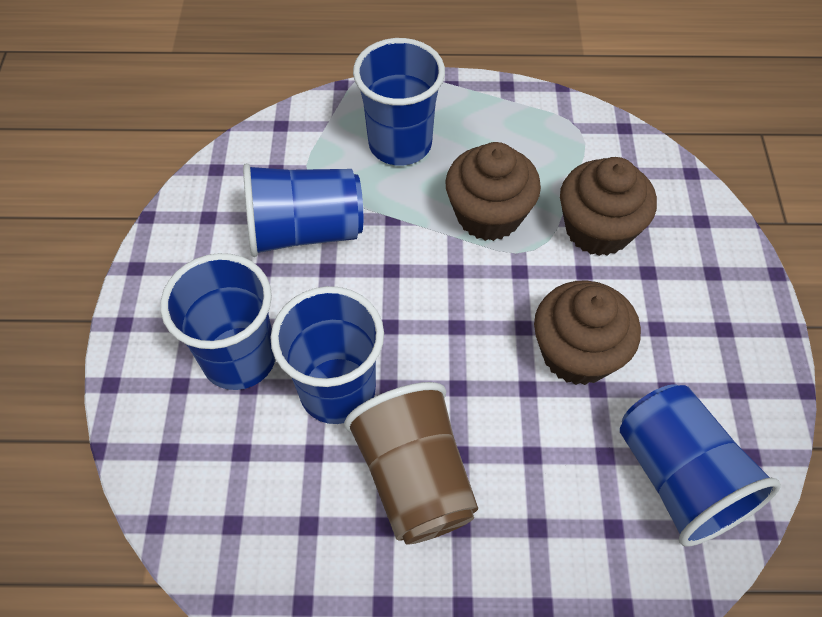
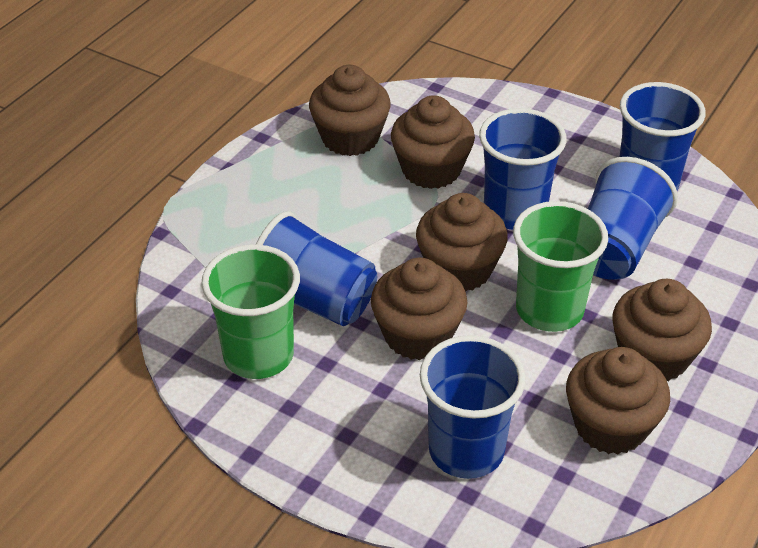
brown cup: [344,382,478,545] = 1 -> none = 0
brown cupcake: [445,142,541,241] [534,280,641,385] [560,157,657,256] = 3 -> [309,65,391,156] [371,257,468,360] [391,95,475,189] [416,193,508,292] [566,347,670,454] [613,279,712,381] = 6
green cup: none = 0 -> [201,244,300,379] [513,201,608,332] = 2

